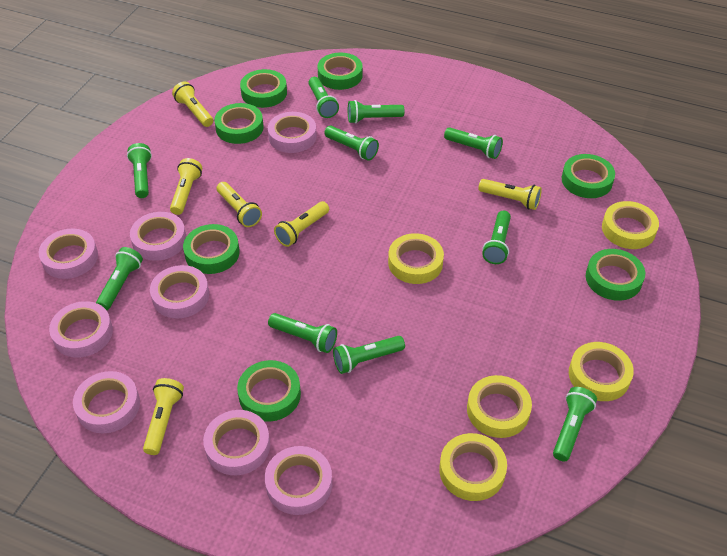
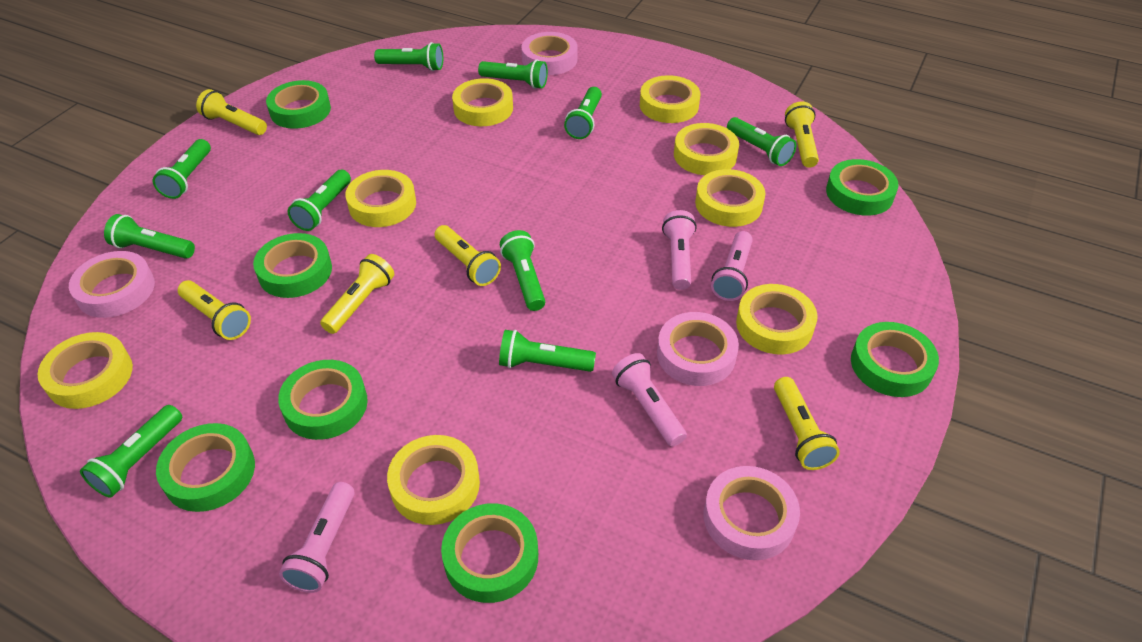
pink flashlight: none = 0 -> [279,482,355,593] [612,353,687,447] [662,210,697,290] [711,231,753,301] = 4
pink tape: [39,229,98,279] [49,301,113,358] [73,371,140,433] [130,212,186,261] [150,265,209,319] [203,410,270,475] [265,446,332,515] [268,112,317,153] = 8 -> [69,251,155,318] [521,32,578,75] [657,312,739,386] [703,466,800,560] = 4
yellow tape: [388,233,444,284] [439,433,507,501] [467,375,532,438] [569,342,634,401] [602,201,659,249] = 5 -> [37,332,133,409] [345,170,416,227] [387,435,480,525] [452,78,513,126] [640,75,700,123] [674,123,739,175] [695,169,765,227] [736,284,818,354] = 8

